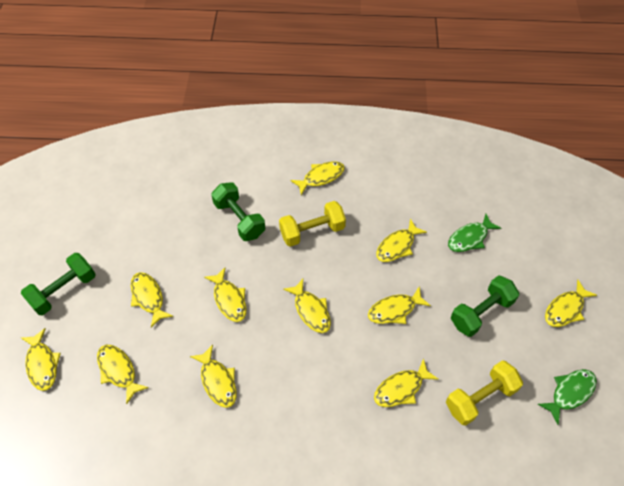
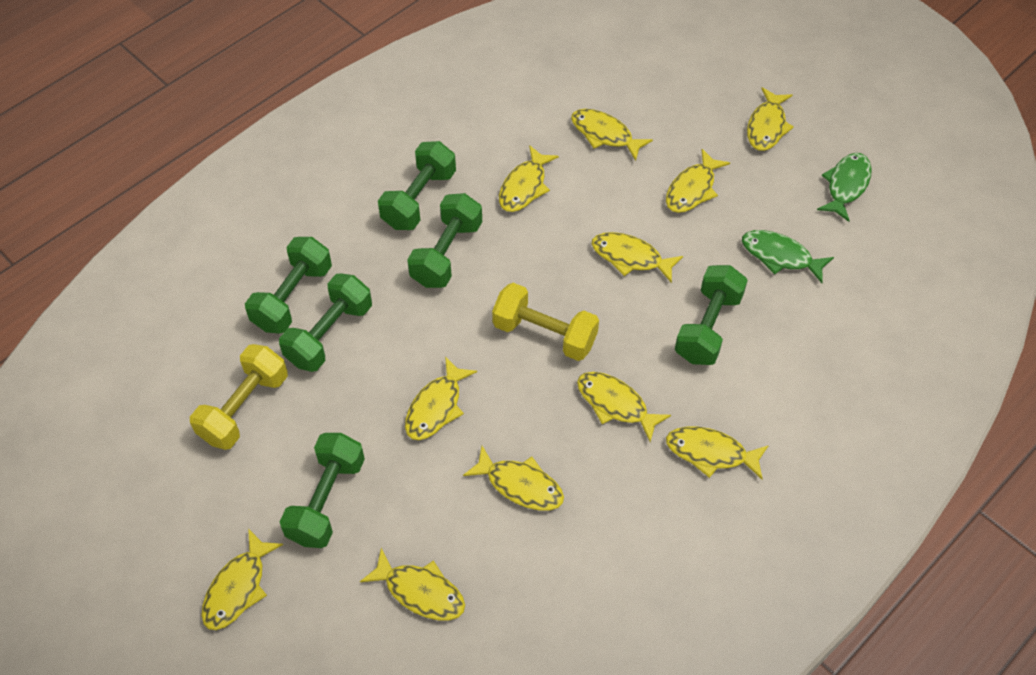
green dumbbell: [21,253,96,315] [211,182,265,241] [451,275,519,337] = 3 -> [245,237,332,334] [279,273,372,372] [280,433,365,548] [378,141,456,230] [407,193,482,288] [675,265,748,365] = 6

